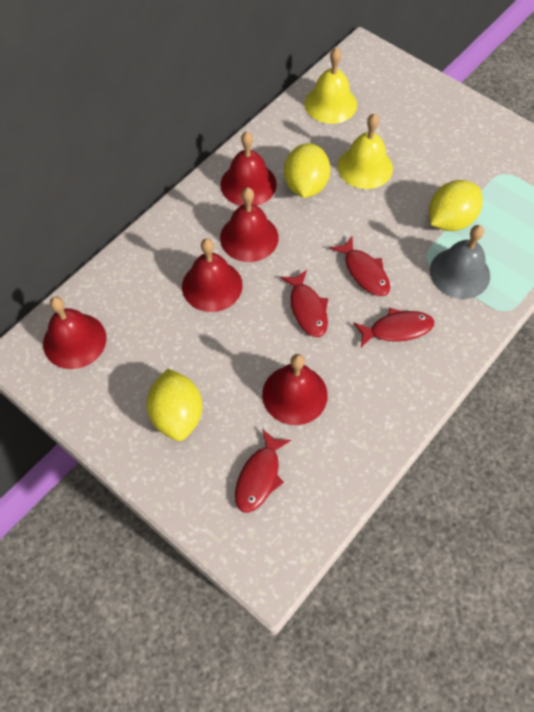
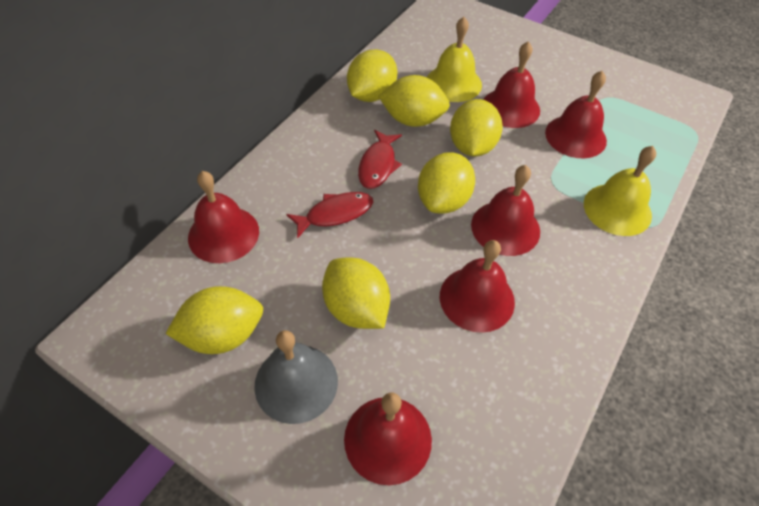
red bell: [43,296,107,369] [182,238,243,312] [220,187,279,262] [221,131,277,206] [262,354,328,425] = 5 -> [188,171,259,263] [344,392,432,485] [440,240,515,333] [471,165,540,256] [483,41,540,128] [545,71,607,159] = 6
red fish: [235,430,291,513] [281,270,328,337] [330,237,390,296] [353,308,434,348] = 4 -> [286,192,373,239] [358,130,402,189] = 2
yellow lemon: [146,368,202,441] [284,143,330,198] [429,180,483,231] = 3 -> [166,286,263,354] [322,258,390,329] [347,49,397,102] [378,75,450,127] [418,152,475,214] [450,99,503,156] = 6

